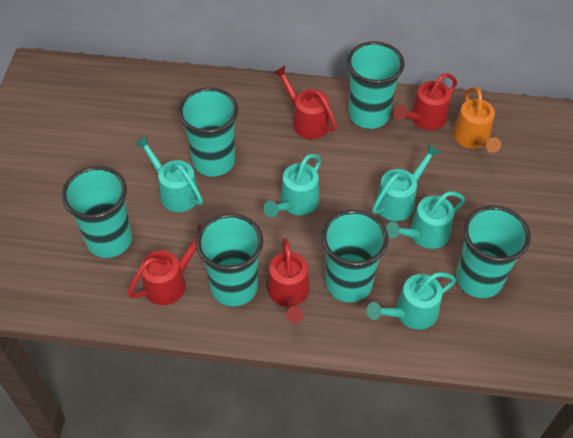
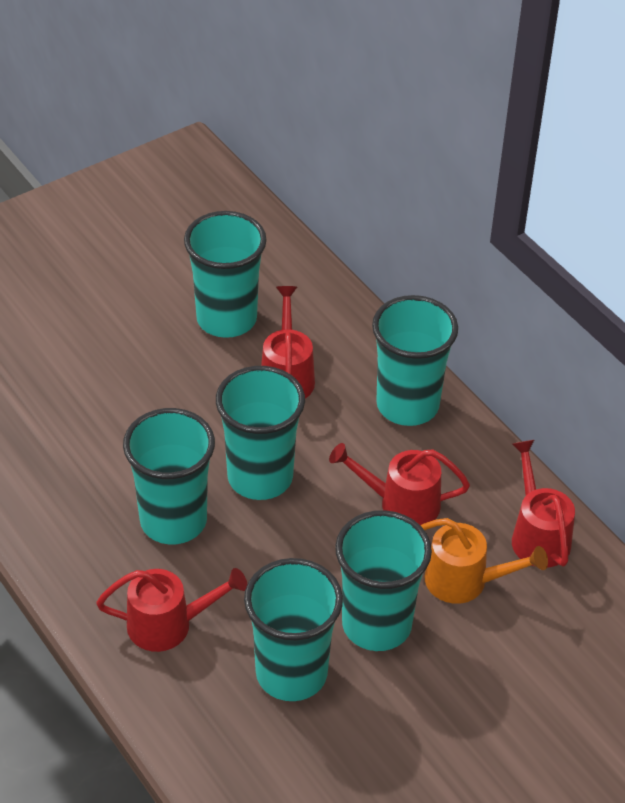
turquoise watering can: [135,135,203,212] [264,154,321,217] [367,272,456,330] [372,144,441,221] [386,191,465,249] = 5 -> none = 0

